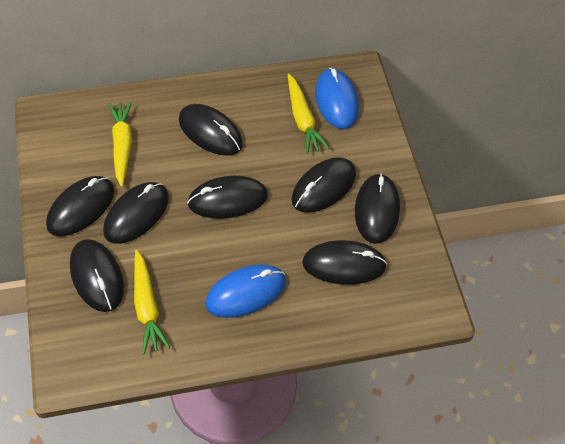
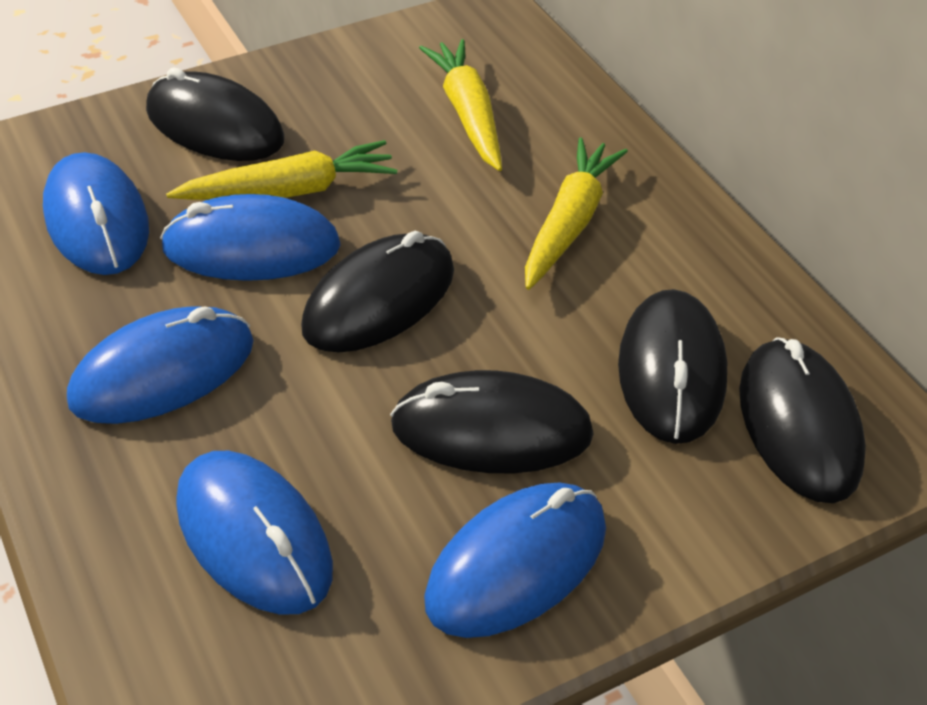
black mouse: [46,176,114,236] [70,239,124,312] [103,182,169,244] [179,104,243,156] [187,176,268,219] [291,157,356,213] [302,240,387,285] [355,173,400,244] = 8 -> [146,67,284,161] [301,231,454,352] [390,370,594,473] [618,289,727,444] [739,337,866,503] = 5
blue mouse: [205,264,286,318] [315,68,359,129] = 2 -> [43,152,149,275] [67,306,254,424] [160,194,341,281] [176,451,333,615] [424,482,606,638] = 5

